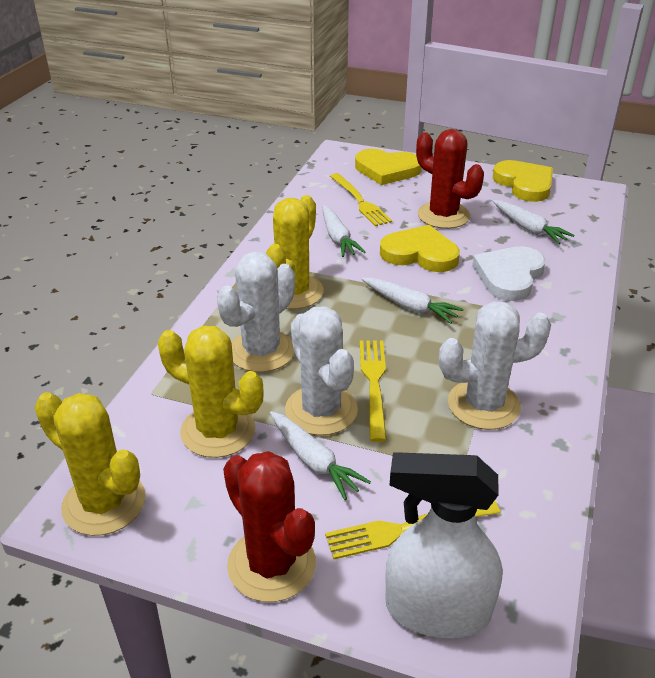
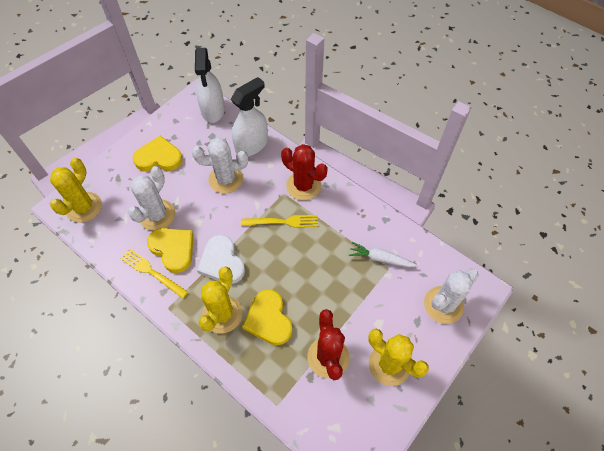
white carrot: [270,411,371,500] [322,205,365,257] [362,278,464,324] [493,200,575,244] = 4 -> [349,242,417,267] = 1
white spray bottle: [385,452,502,638] = 1 -> [195,48,225,123] [231,77,268,156] = 2
yellow fork: [325,501,500,559] [330,173,392,226] [360,340,387,442] = 3 -> [120,249,188,299] [241,215,318,228] = 2

